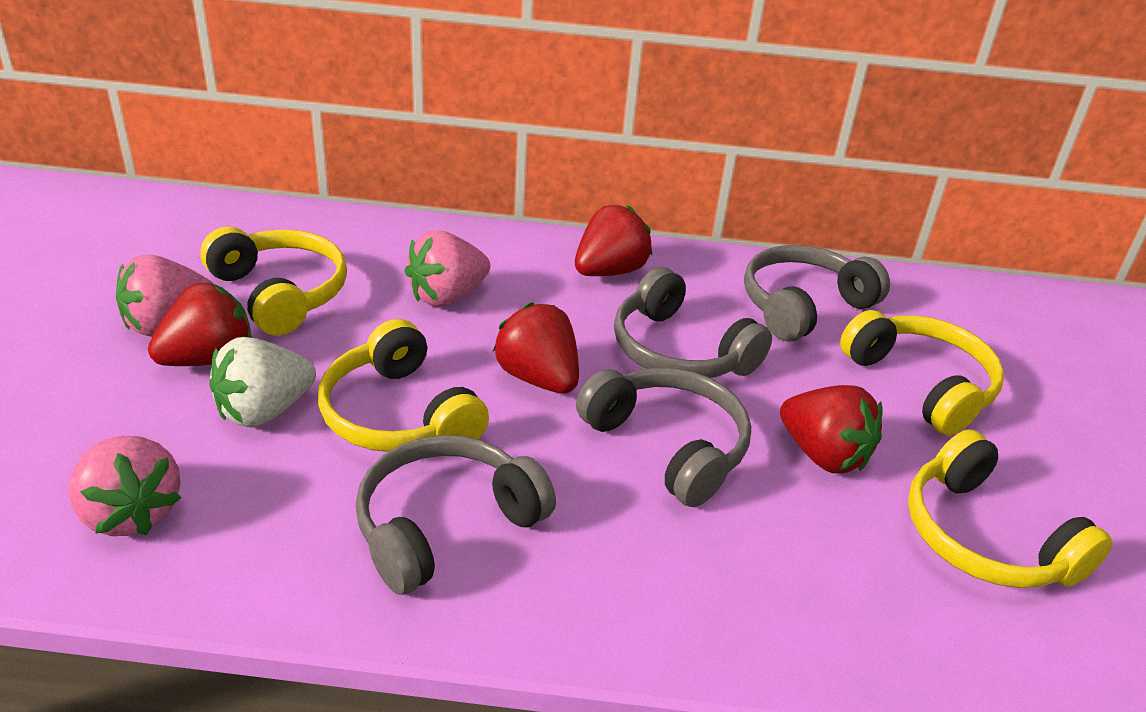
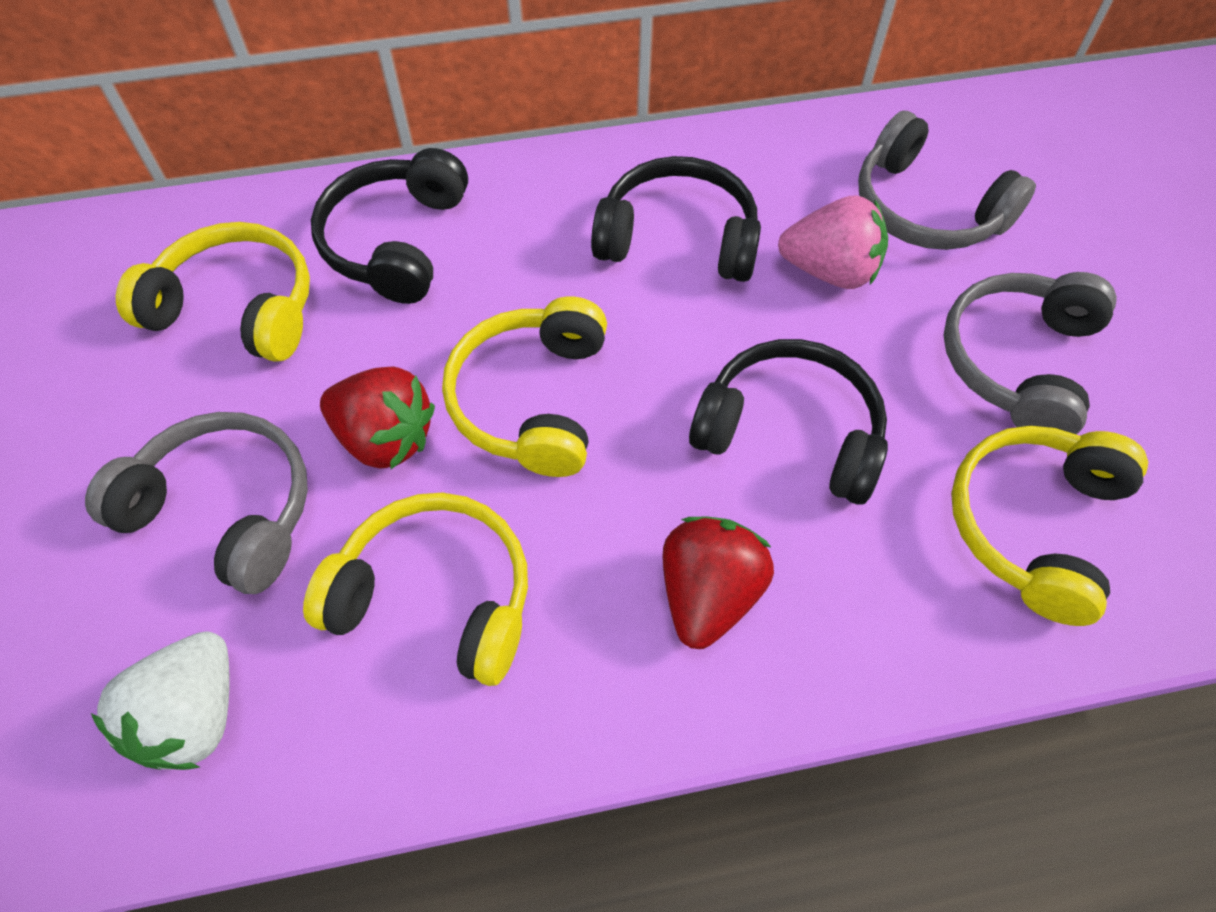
black headphones: none = 0 -> [311,148,468,304] [591,156,761,282] [689,339,888,505] = 3
grey headphones: [355,435,556,595] [576,367,751,507] [614,267,772,378] [744,245,890,342] = 4 -> [85,412,308,594] [858,111,1036,250] [943,272,1117,434] = 3
pink strawberry: [69,436,181,536] [116,255,213,337] [404,231,490,307] = 3 -> [778,196,888,289] = 1
red strawberry: [148,283,252,366] [493,302,579,394] [575,205,653,276] [780,385,883,473] = 4 -> [320,366,435,469] [663,517,774,649] = 2

